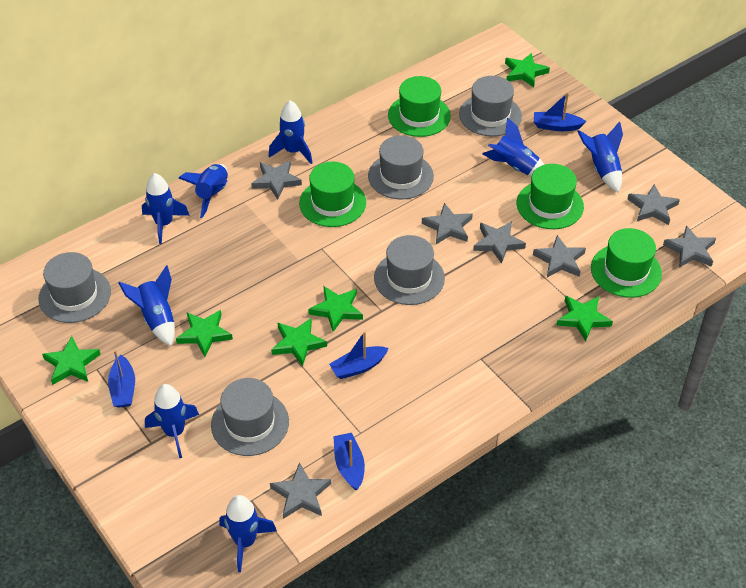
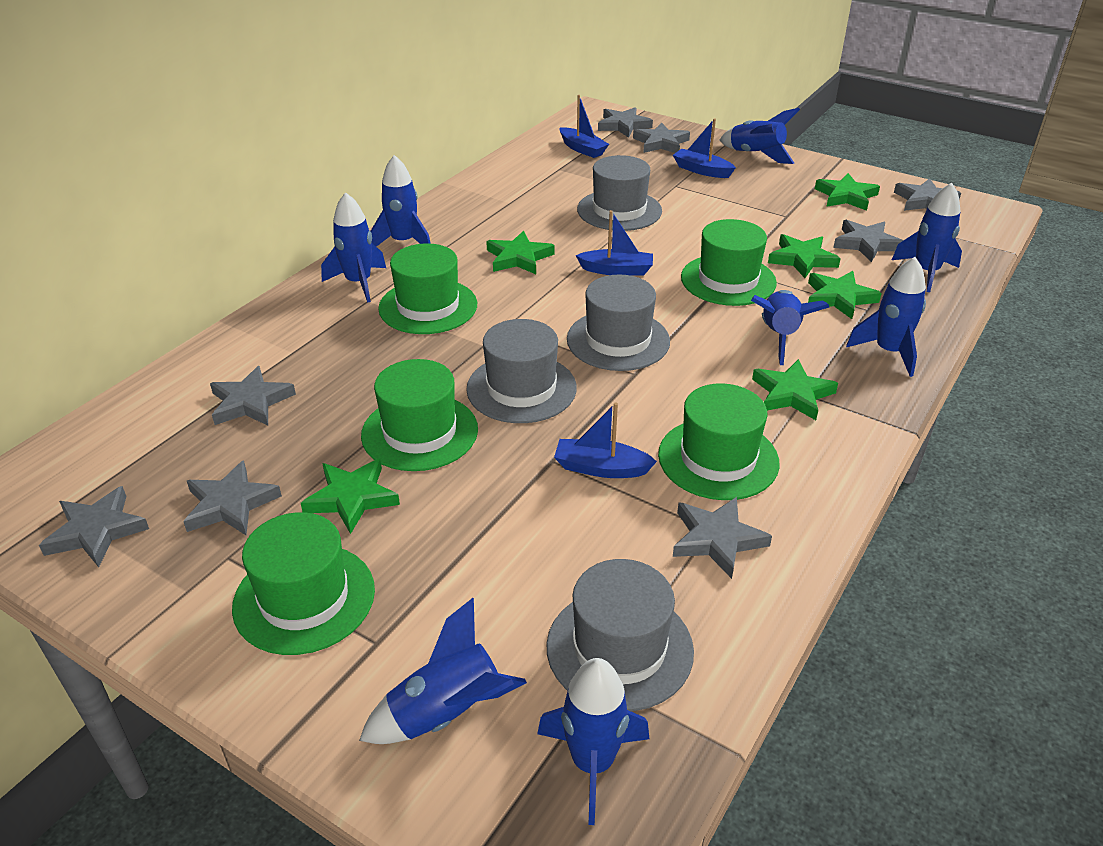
green hat: [299,162,366,227] [388,76,451,137] [517,164,584,229] [591,228,662,298] = 4 -> [232,512,375,655] [361,359,478,471] [378,244,477,334] [658,383,780,500] [681,219,777,306] = 5
grey hat: [38,252,111,323] [211,378,289,456] [368,135,434,200] [374,235,445,305] [459,76,522,136] = 5 -> [466,319,577,423] [547,559,694,711] [567,275,670,371] [577,155,662,231] = 4
grey star: [251,160,302,199] [270,462,331,519] [422,203,473,244] [473,221,526,264] [533,235,586,277] [628,184,680,225] [663,225,716,268] = 7 -> [39,486,149,567] [183,460,282,535] [210,366,296,426] [598,107,653,138] [633,122,690,153] [673,497,772,579] [833,220,903,262] [894,178,961,211] = 8

